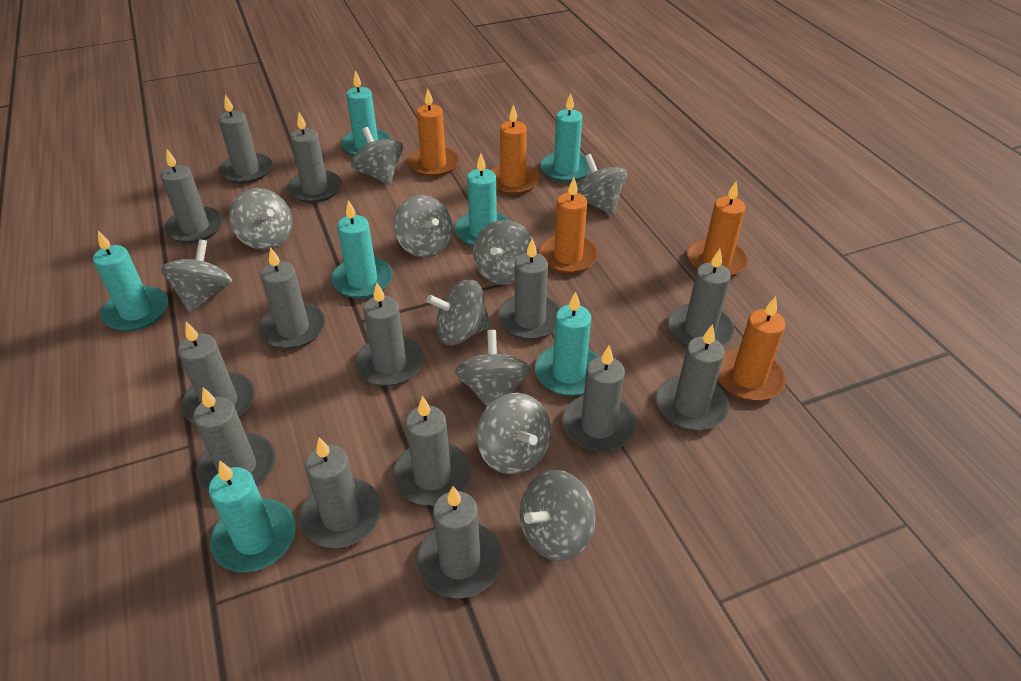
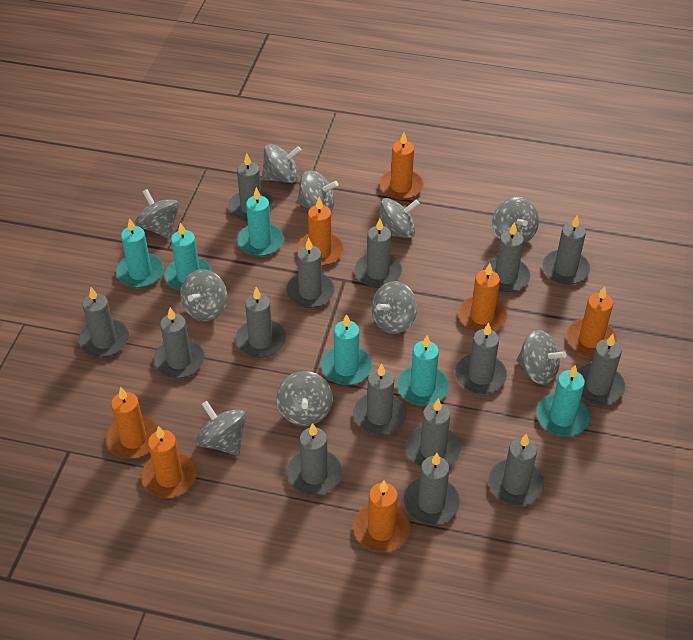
grey candle: [160,149,223,243] [178,321,255,424] [193,388,275,492] [218,95,272,184] [259,247,325,349] [287,113,342,203] [299,437,382,548] [355,283,424,386] [393,396,471,505] [417,486,502,598] [498,239,560,340] [562,345,636,452] [656,324,729,431] [668,249,734,346] = 14 -> [78,287,129,358] [153,308,205,378] [229,153,274,221] [236,287,286,358] [286,238,335,308] [287,423,342,495] [353,363,406,435] [355,218,402,288] [404,453,460,525] [406,398,461,467] [455,323,507,394] [483,222,530,292] [488,433,544,506] [542,215,590,285] [577,334,625,405] = 15
orange candle: [408,88,459,177] [491,104,540,195] [539,177,598,274] [688,181,748,276] [718,296,786,401] = 5 -> [106,387,158,459] [141,426,197,498] [297,197,344,266] [353,480,411,552] [379,132,424,200] [458,263,508,332] [566,286,617,357] = 7
turquoise candle: [93,231,168,331] [209,460,296,572] [331,200,393,299] [341,70,391,156] [455,153,508,247] [535,291,598,396] [540,93,590,182] = 7 -> [116,218,164,288] [165,222,212,291] [237,187,284,257] [321,314,372,385] [397,335,449,406] [536,365,590,436] = 6

